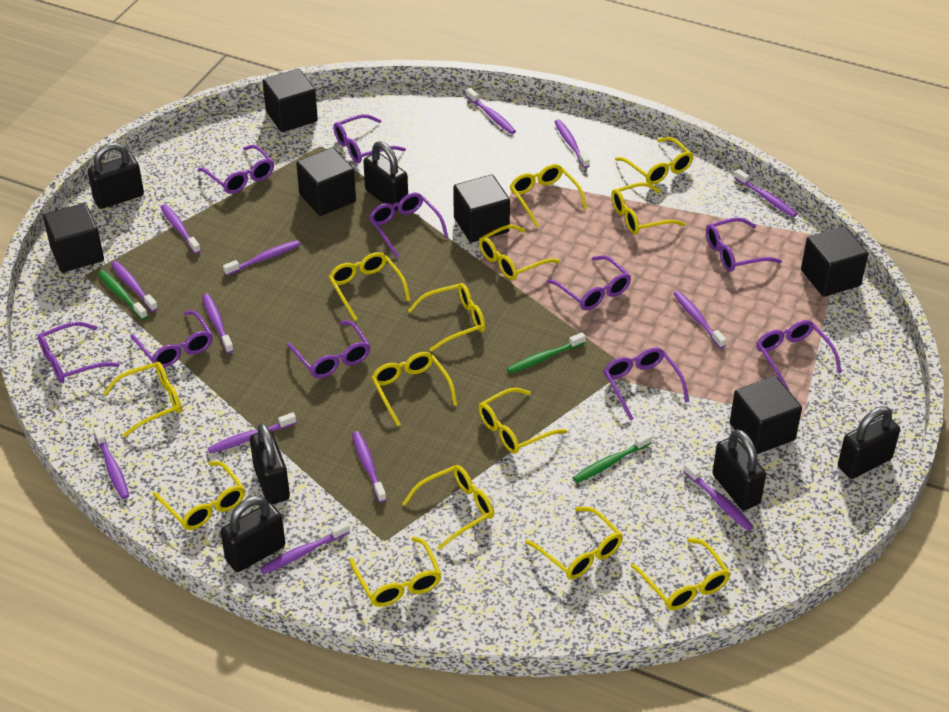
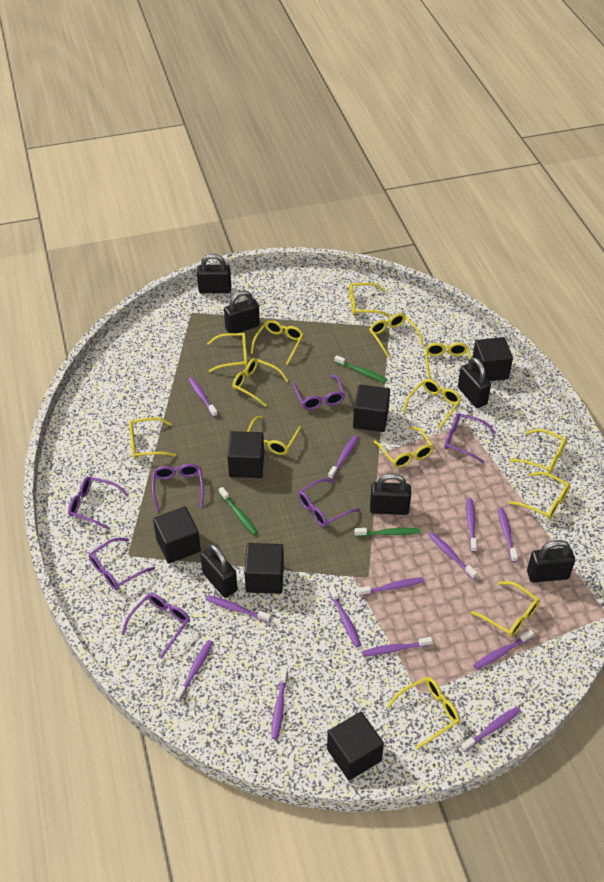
purple glasses: [38,322,120,383] [130,310,213,368] [198,145,274,194] [287,321,370,378] [333,114,406,163] [369,193,449,258] [547,255,631,310] [604,347,689,421] [706,217,782,271] [756,320,842,390] = 10 -> [68,477,129,530] [89,538,155,590] [121,593,190,658] [152,464,204,511] [293,375,345,410] [298,479,360,527] [444,413,496,464] = 7

